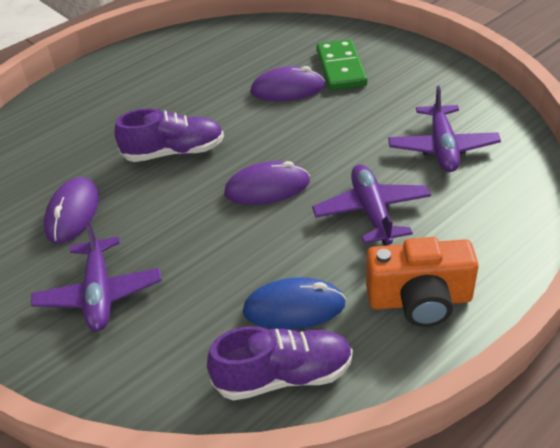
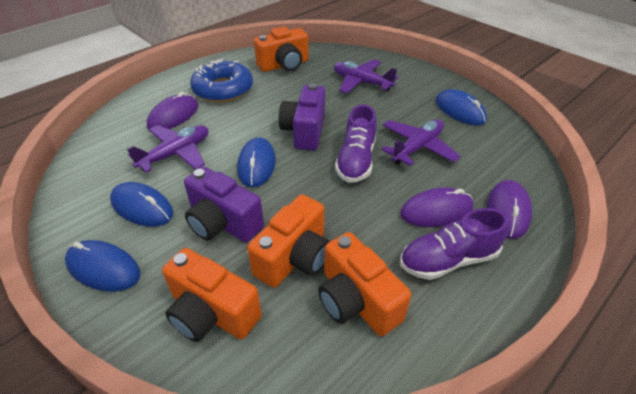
blue donut: none = 0 -> [190,59,253,102] = 1
blue mouse: [243,277,346,330] = 1 -> [65,240,140,292] [110,182,173,227] [237,137,276,188] [436,89,487,125] = 4
green domino: [317,39,367,90] = 1 -> none = 0
orange camera: [366,237,479,327] = 1 -> [162,248,262,342] [247,194,330,288] [254,26,309,72] [318,232,411,336] = 4
purple camera: none = 0 -> [184,167,264,242] [279,83,325,150] = 2

